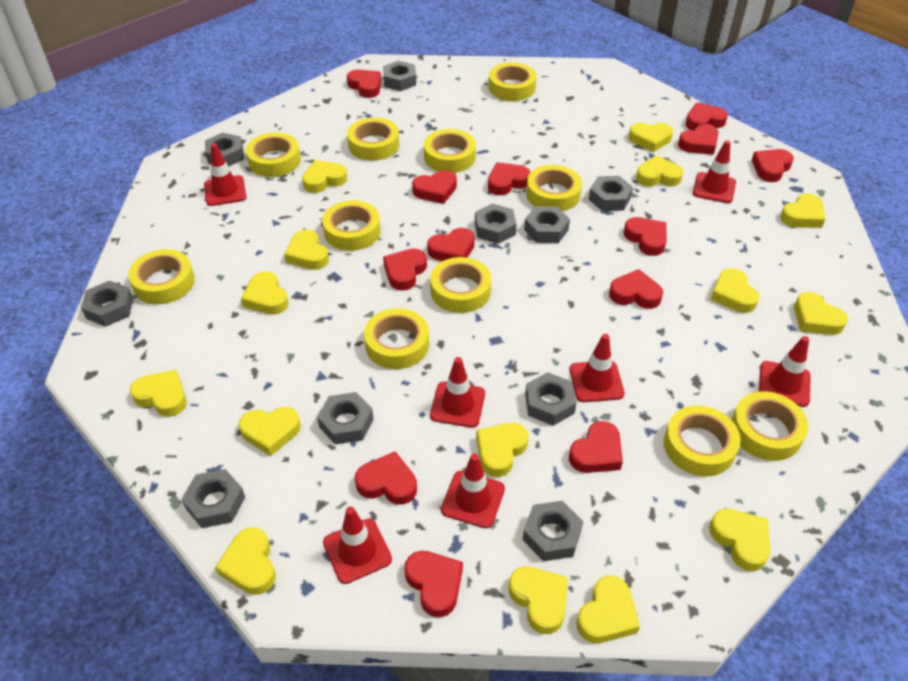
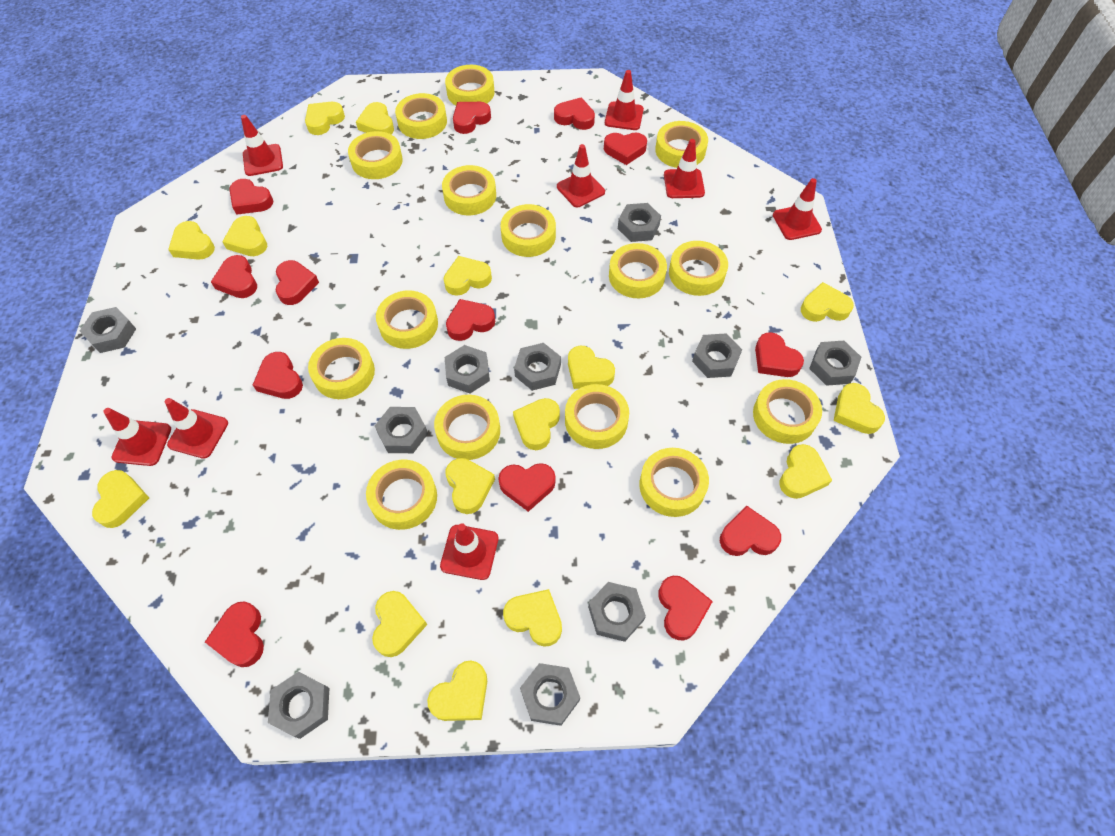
red traffic cone: [204,143,247,206] [323,507,392,584] [430,357,485,428] [441,454,505,528] [570,334,625,402] [693,140,736,203] [759,336,811,407] = 7 -> [103,408,171,466] [165,398,228,459] [241,115,283,176] [440,523,499,580] [557,144,605,207] [605,70,644,130] [664,139,705,198] [773,178,822,240] = 8
yellow tape: [128,249,195,304] [246,133,301,177] [322,200,381,251] [347,117,399,161] [364,308,429,369] [424,129,476,173] [430,257,491,313] [489,62,536,101] [526,165,582,211] [664,405,741,476] [731,391,808,461] = 11 -> [308,338,375,399] [348,131,403,179] [366,460,437,530] [376,291,438,349] [395,93,447,139] [434,395,500,460] [442,165,496,215] [445,65,495,105] [501,204,556,257] [565,384,629,449] [609,243,667,298] [639,448,709,517] [655,121,708,168] [669,241,728,296] [753,379,822,444] = 15

